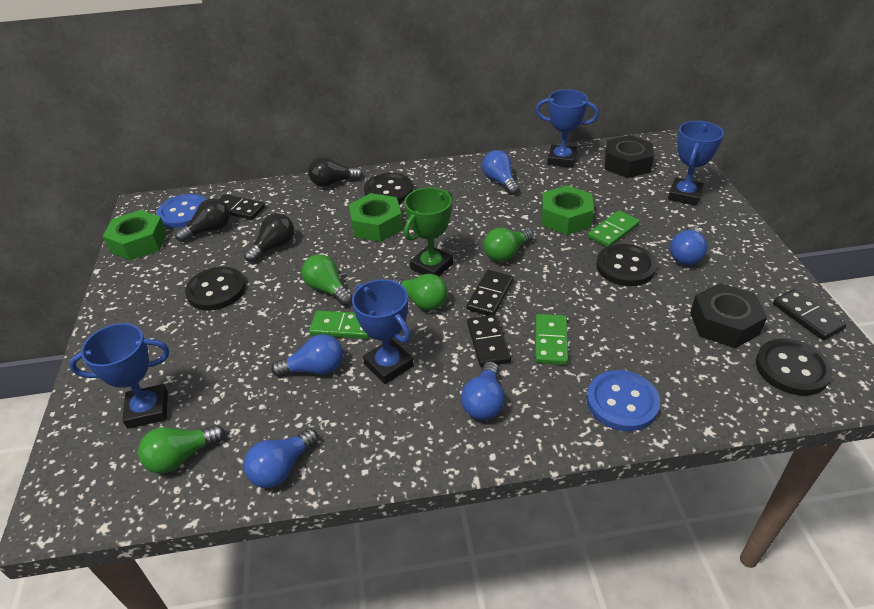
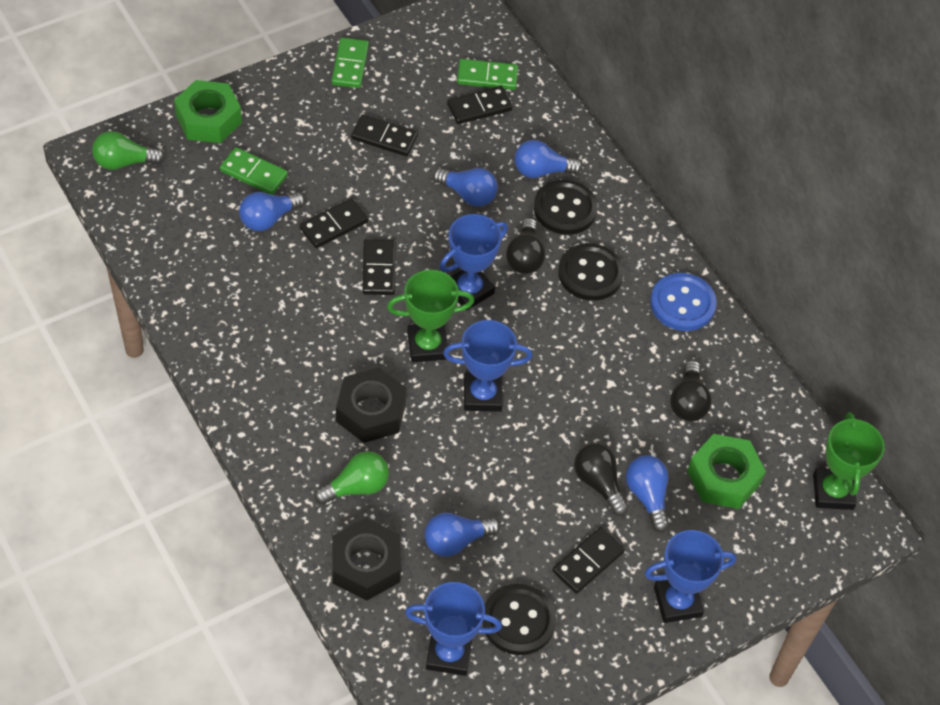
black button: [185,267,246,310] [364,173,413,203] [597,244,657,286] [756,339,833,396] = 4 -> [482,584,556,655] [534,180,598,235] [558,243,624,301] = 3
black domino: [218,194,265,220] [467,270,513,315] [467,315,511,367] [773,289,846,340] = 4 -> [300,198,368,248] [351,114,418,156] [363,239,396,295] [447,86,513,124] [552,527,625,594] = 5
blue button: [157,194,207,228] [587,370,660,431] = 2 -> [650,273,717,331] = 1
green light bulb: [138,425,225,474] [302,254,352,306] [392,274,448,311] [483,228,534,262] = 4 -> [92,131,165,170] [314,451,389,505] = 2
green nut: [102,210,167,261] [349,193,403,242] [541,185,594,235] = 3 -> [174,80,242,143] [687,434,766,509] = 2
green trophy: [404,187,453,276] = 1 -> [387,270,474,362] [813,412,885,510] = 2

